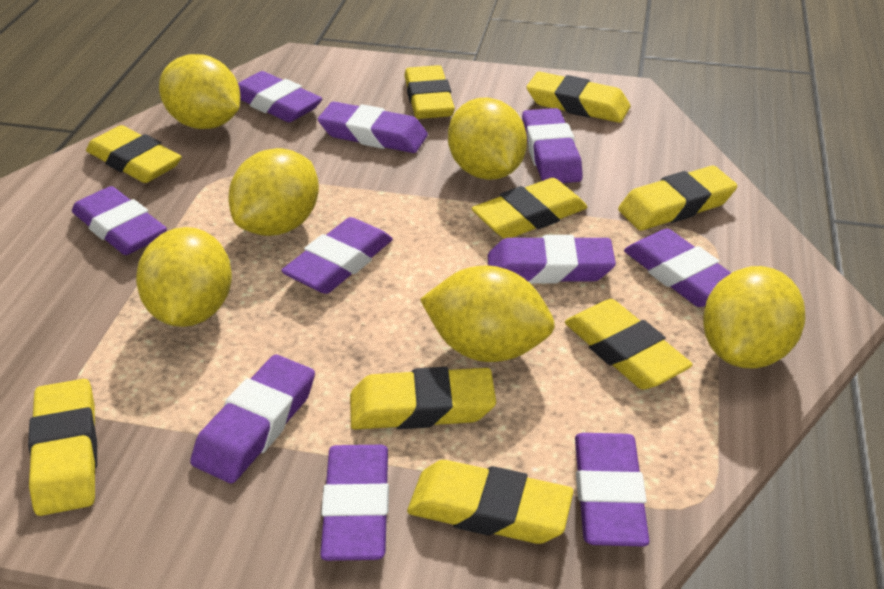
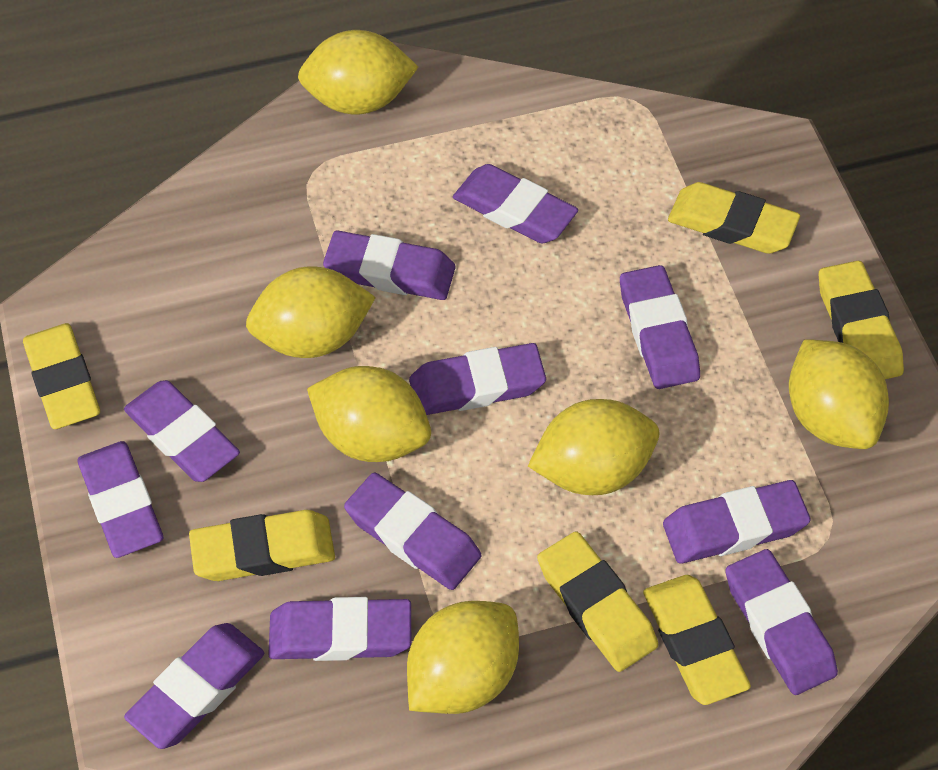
purple eraser: [72,186,167,255] [190,355,315,483] [238,71,322,122] [281,217,393,294] [318,102,428,153] [320,445,389,561] [488,235,616,284] [522,108,583,183] [575,433,649,547] [624,229,731,307] = 10 -> [77,441,163,558] [124,380,240,482] [124,623,264,749] [268,597,411,661] [323,230,455,300] [344,472,481,590] [409,343,546,415] [453,164,578,243] [620,265,700,389] [663,480,811,564] [726,549,838,695] = 11
yellow eraser: [28,379,97,516] [86,125,182,183] [350,367,496,430] [405,65,455,119] [407,460,574,544] [472,178,587,239] [526,72,631,123] [565,299,693,390] [618,166,737,231] = 9 -> [23,323,100,429] [189,510,335,581] [537,531,658,672] [643,575,751,705] [668,182,800,254] [818,261,904,379] = 6

